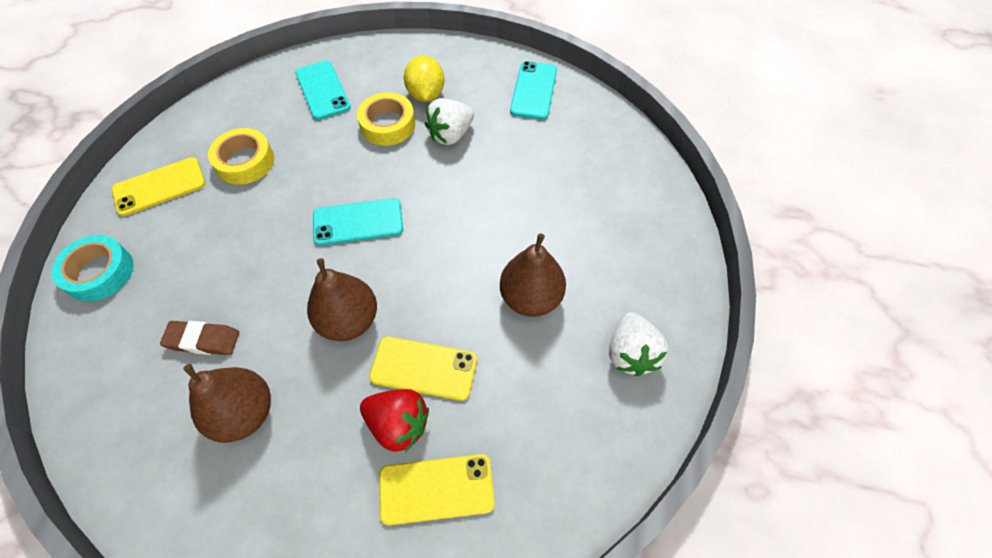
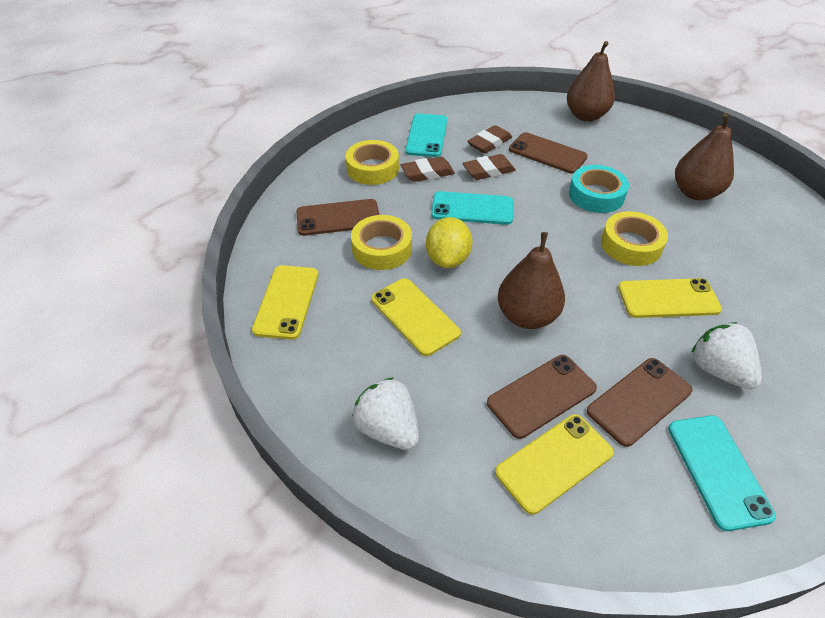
brown eraser: [160,321,239,355] = 1 -> [401,157,455,182] [462,154,516,180] [467,125,512,153] = 3
brown phone: none = 0 -> [296,199,379,236] [487,355,597,439] [509,132,588,174] [587,358,693,447] = 4
red strawberry: [360,389,429,452] = 1 -> none = 0
yellow phone: [112,157,206,216] [369,337,477,401] [379,454,495,525] = 3 -> [252,265,319,340] [371,278,461,356] [495,414,614,515] [618,278,722,318] = 4
yellow tape: [208,128,274,185] [357,92,415,146] = 2 -> [346,140,399,185] [351,215,412,270] [601,211,668,266] = 3

